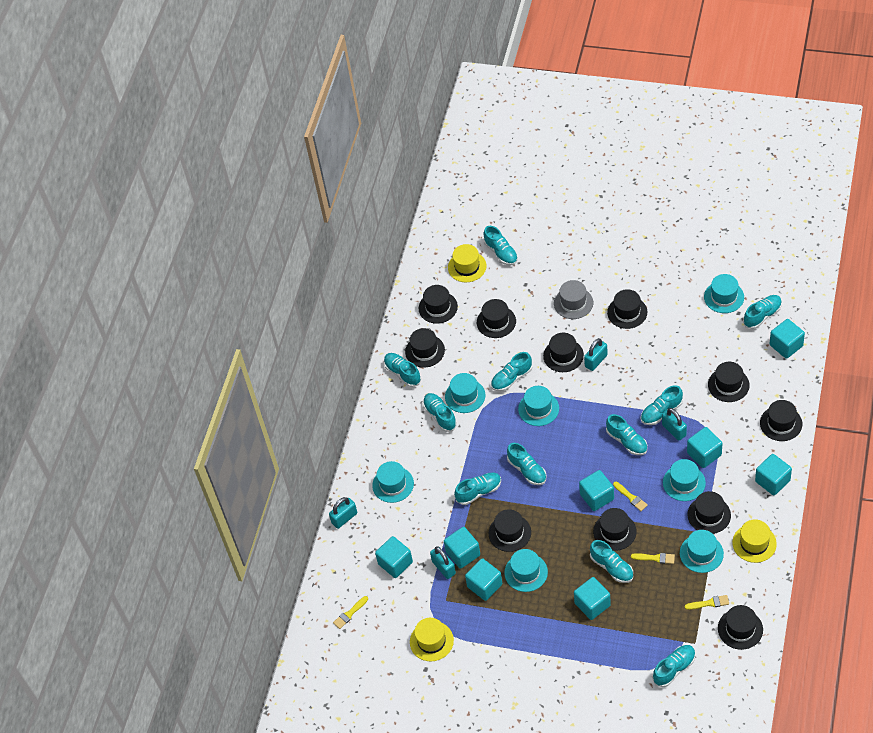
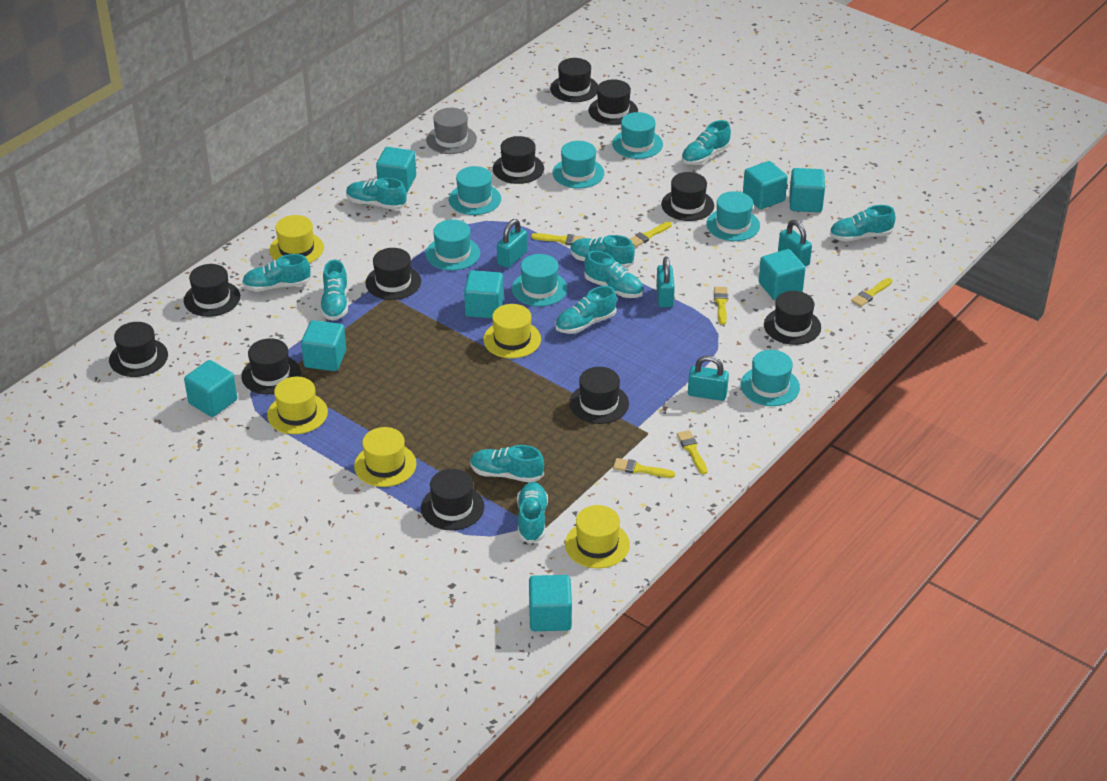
turquoise shoe: [384,353,421,387] [423,393,457,432] [454,473,501,505] [484,226,518,265] [491,352,532,391] [507,443,547,485] [590,540,633,583] [606,414,647,455] [641,385,683,425] [652,645,695,687] [743,295,782,329] = 11 -> [242,254,311,292] [320,259,348,321] [346,178,407,210] [470,445,544,482] [517,482,548,544] [555,286,617,334] [570,235,635,268] [584,251,643,298] [682,120,731,165] [830,205,895,242] = 10
yellow brush: [333,596,368,629] [613,482,648,511] [631,553,675,564] [685,595,729,610] = 4 -> [531,233,585,245] [613,458,675,478] [630,221,672,247] [677,430,708,474] [714,287,728,325] [851,278,892,307] = 6
yellow hat: [410,618,454,661] [448,244,487,282] [732,519,777,563] = 3 -> [267,377,328,434] [269,215,324,263] [354,427,416,487] [483,304,541,358] [565,505,630,569] = 5

